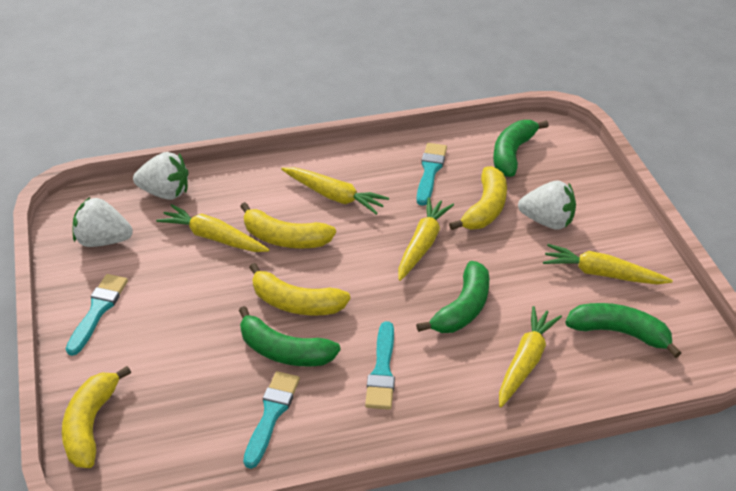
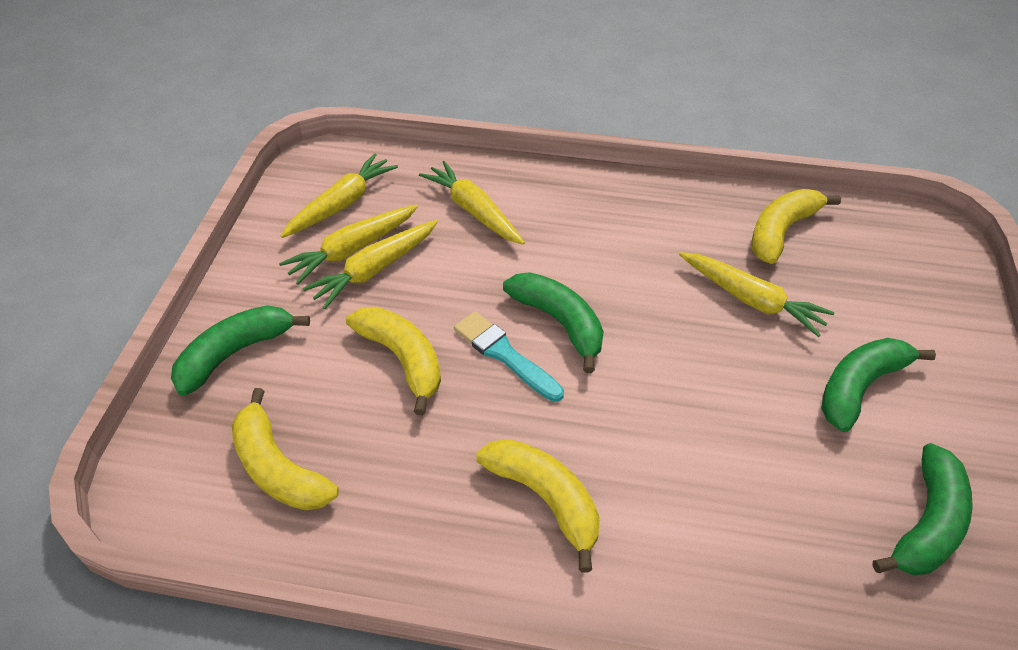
turquoise brush: [66,274,128,356] [243,371,300,469] [365,321,395,410] [417,143,447,206] = 4 -> [454,311,564,402] = 1
white strawberry: [72,197,133,247] [133,152,189,200] [518,181,576,230] = 3 -> none = 0

